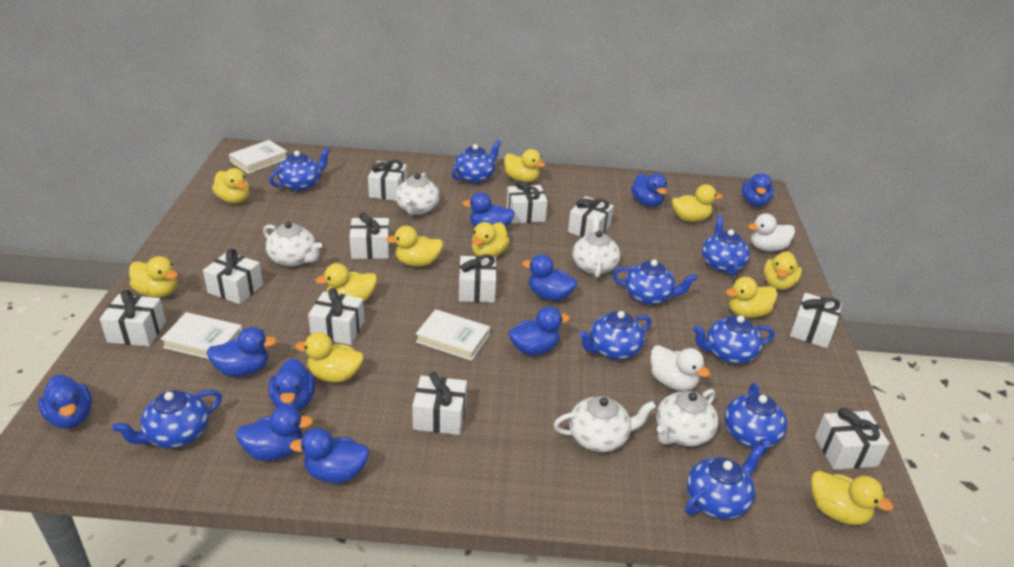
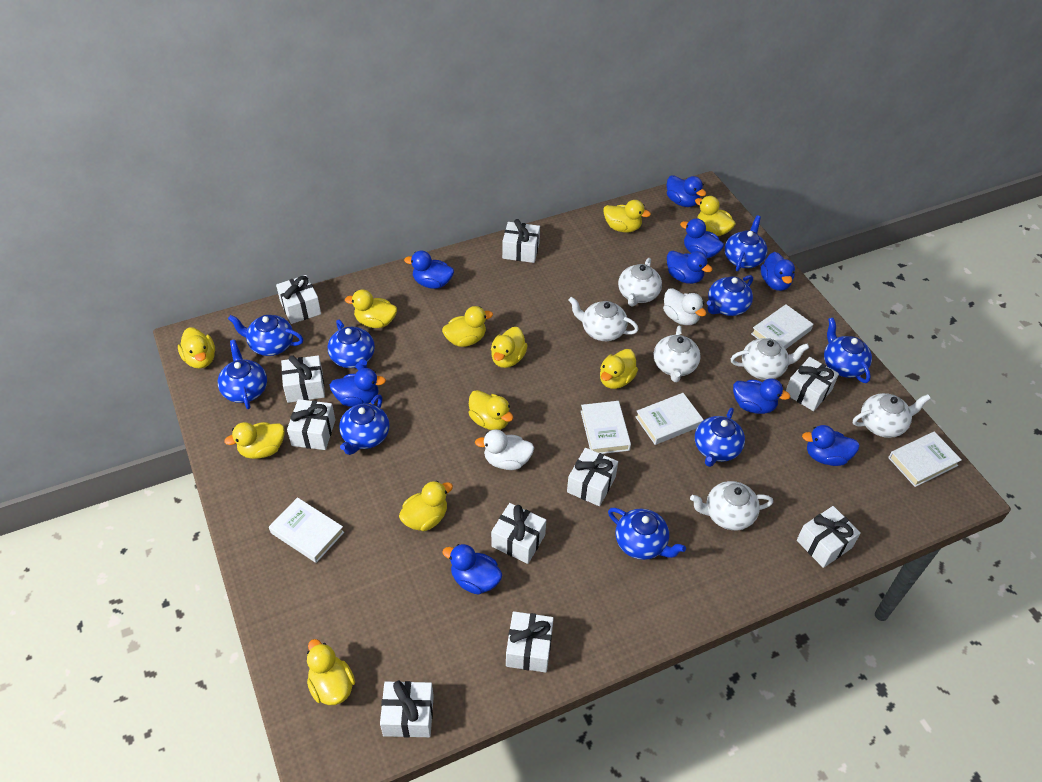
blue duck: [38,375,92,428] [207,327,277,377] [236,406,313,461] [269,358,315,411] [289,428,369,483] [462,192,515,227] [509,306,570,355] [522,254,577,301] [631,173,667,207] [742,173,774,206] = 10 -> [330,368,386,407] [404,251,454,289] [443,544,502,595] [667,175,706,207] [667,251,712,284] [680,218,724,258] [733,378,790,414] [761,252,795,291] [802,425,860,466] = 9
white book: [161,312,243,359] [229,140,287,174] [416,309,490,361] = 3 -> [269,497,344,563] [581,401,631,454] [635,393,704,445] [751,304,813,349] [888,432,962,487] = 5
white gift: [100,290,166,347] [203,249,263,304] [308,288,365,345] [349,212,390,259] [368,160,407,201] [412,372,467,435] [459,254,497,303] [506,180,548,224] [568,196,614,237] [790,293,842,348] [815,408,890,470] = 11 -> [276,275,321,324] [281,355,325,403] [287,399,335,450] [380,681,434,738] [491,503,546,564] [502,219,540,263] [506,611,554,673] [567,448,618,506] [786,357,839,411] [797,506,861,568] = 10
white teapot: [263,221,322,267] [395,173,440,215] [553,396,656,452] [572,216,620,278] [656,389,718,446] = 5 -> [568,297,639,341] [618,258,662,307] [654,326,701,382] [690,481,773,530] [731,338,809,380] [853,393,931,438] = 6

